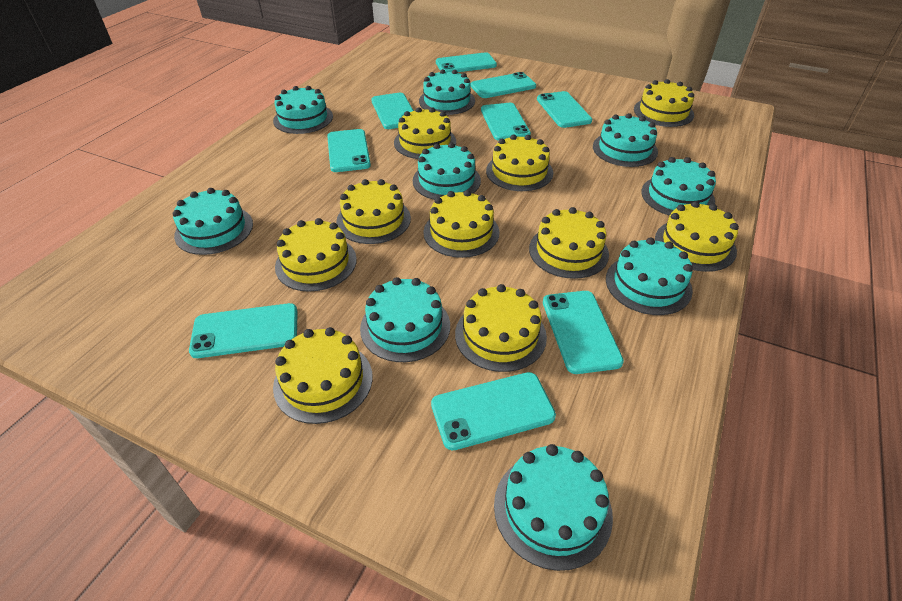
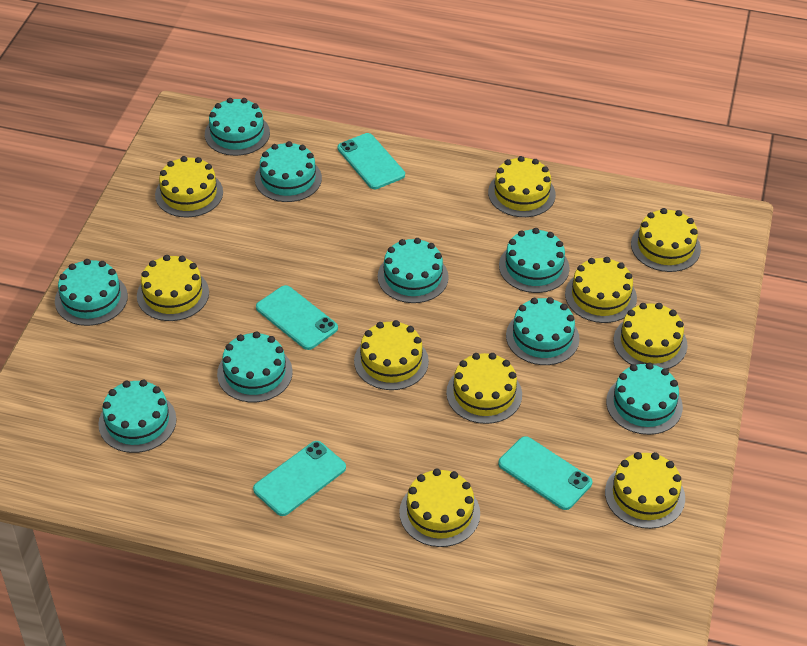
turquoise phone: [189,303,298,358] [327,129,371,172] [371,93,414,129] [431,372,556,450] [436,52,497,72] [470,72,536,98] [481,103,531,141] [537,91,592,128] [543,291,624,374] = 9 -> [253,441,346,516] [256,285,338,350] [338,133,405,189] [498,436,592,510] = 4

